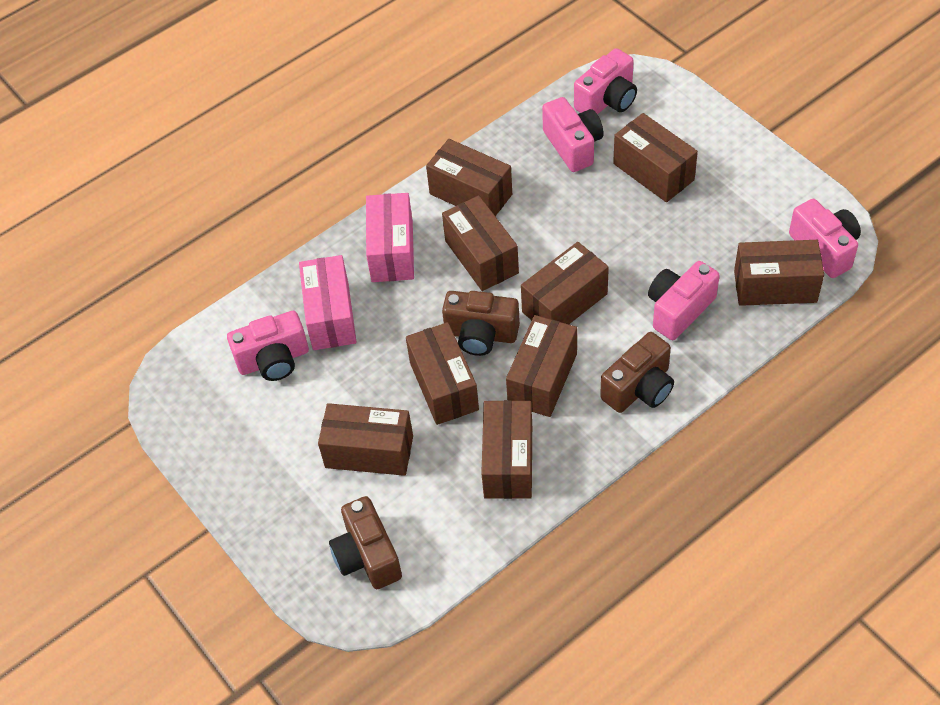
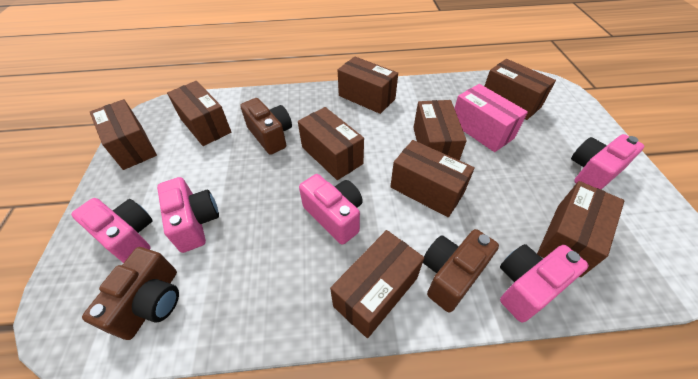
pink box: [299,255,357,350] [366,193,414,282] = 2 -> [454,84,528,152] = 1

